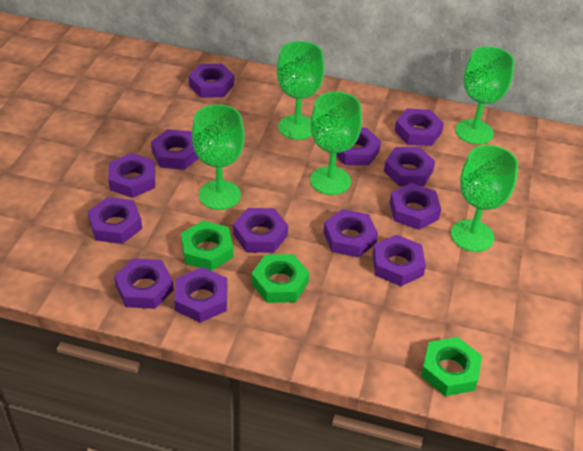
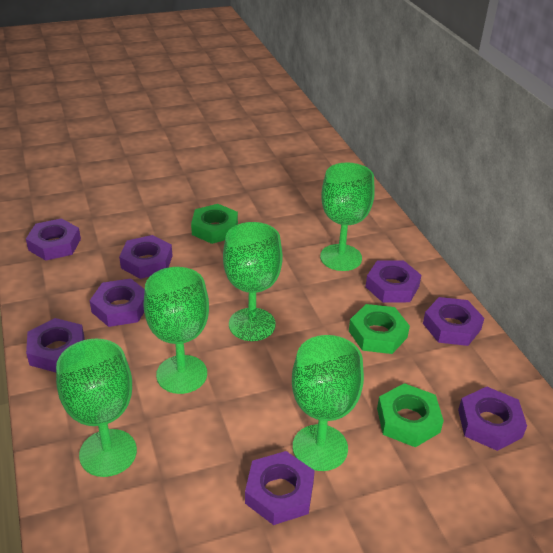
purple nut: [88,197,142,244] [108,153,155,198] [114,258,174,309] [151,129,199,170] [174,267,227,323] [189,64,234,98] [233,208,288,253] [323,209,378,257] [336,127,381,165] [373,235,426,286] [384,147,435,186] [390,183,441,230] [395,109,444,146] = 13 -> [26,218,81,261] [26,318,85,372] [90,278,145,327] [119,235,172,279] [245,451,315,525] [365,260,421,303] [423,297,484,346] [458,387,527,451] = 8

